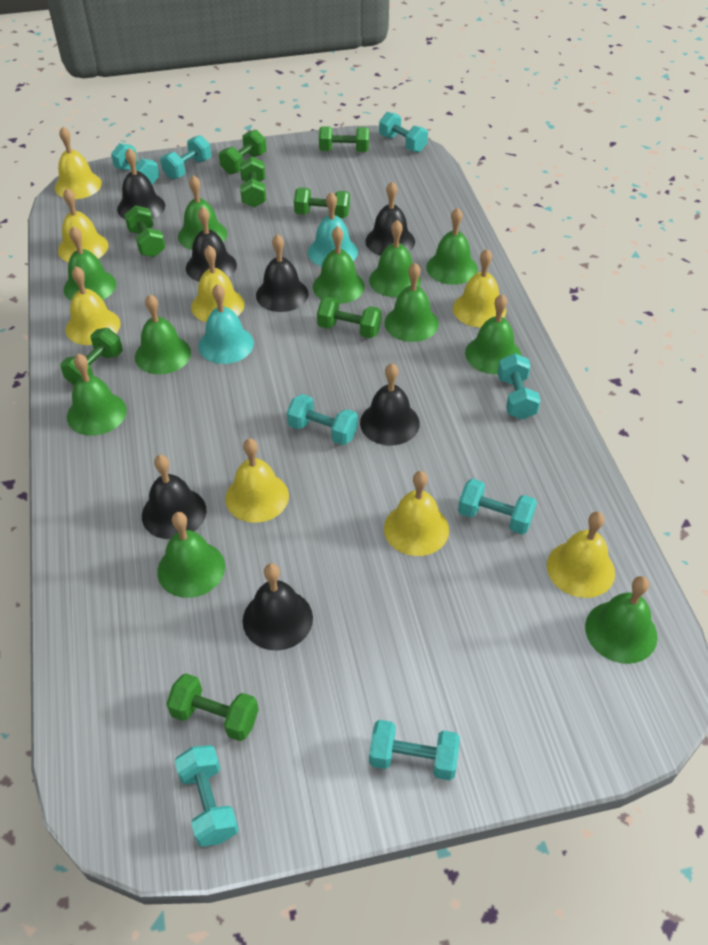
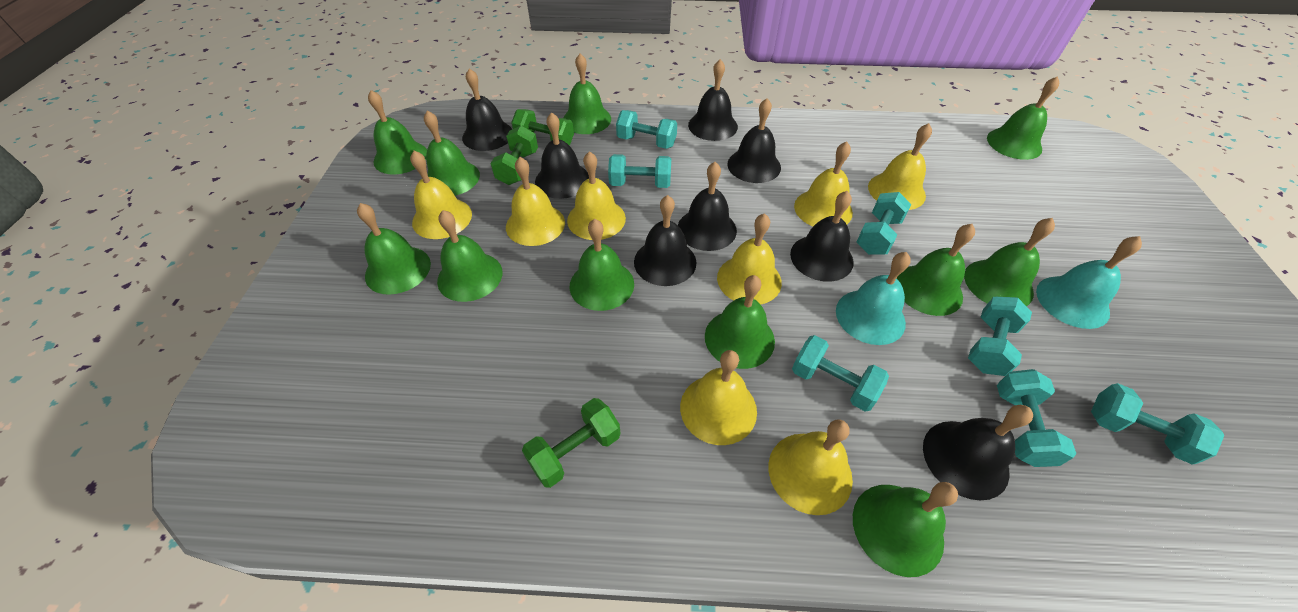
black bell: [117,148,165,219] [142,455,206,539] [186,206,237,282] [243,563,313,650] [256,234,309,312] [360,363,420,446] [365,181,415,256] = 7 -> [462,68,512,151] [535,112,589,199] [634,195,697,286] [678,162,737,251] [688,59,738,141] [727,98,781,183] [790,191,854,282] [923,405,1033,501] = 8
green dumbbell: [60,328,123,385] [124,205,166,257] [166,673,258,741] [219,130,267,174] [240,156,266,208] [294,187,350,218] [317,297,382,338] [319,126,369,152] = 8 -> [491,126,538,185] [511,109,574,146] [522,398,620,488] = 3
turquoise dumbbell: [111,143,160,185] [160,135,211,179] [175,745,239,847] [287,394,358,445] [369,720,460,780] [379,112,428,152] [458,478,537,535] [498,353,541,420] = 8 -> [608,154,671,188] [616,110,677,149] [792,335,889,411] [857,192,911,255] [968,297,1032,376] [997,369,1076,467] [1091,383,1225,465] = 7

